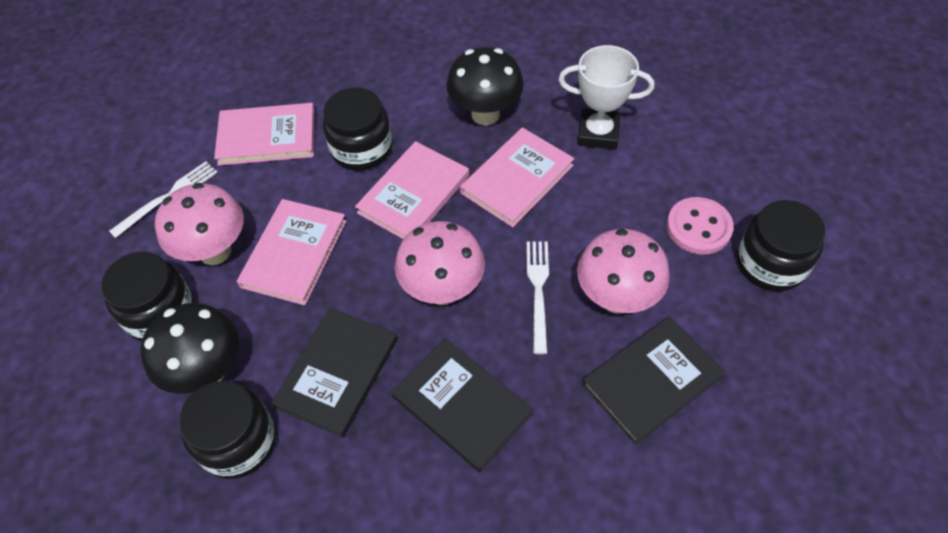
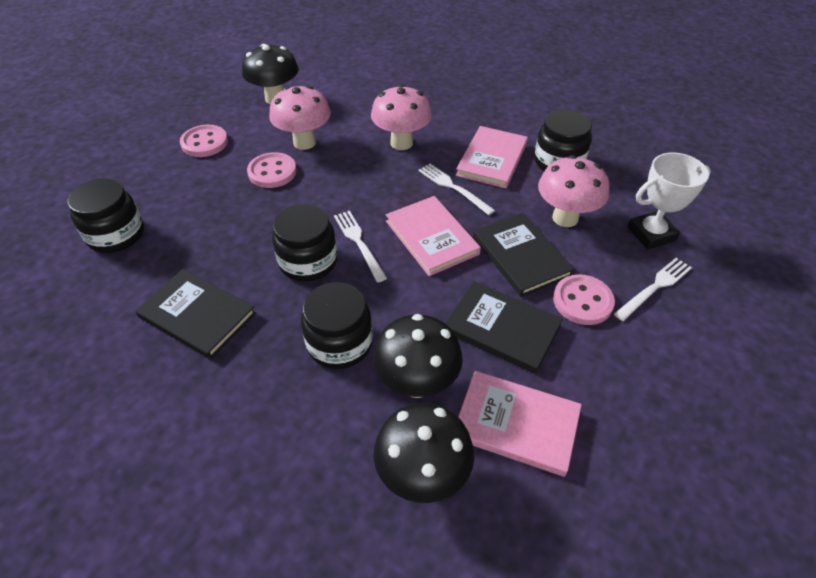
black mushroom: [141,303,239,394] [446,47,524,125] = 2 -> [242,44,299,104] [373,314,463,398] [373,403,474,503] = 3
pink book: [214,103,315,166] [237,199,346,306] [355,141,469,239] [460,127,574,227] = 4 -> [386,196,481,276] [456,126,528,188] [458,371,582,477] = 3
pink button: [666,197,734,255] = 1 -> [180,125,228,157] [247,152,297,188] [553,274,615,325] = 3
white fork: [109,161,218,238] [527,242,549,354] = 2 -> [334,211,387,282] [419,164,495,215] [614,258,692,321] = 3

